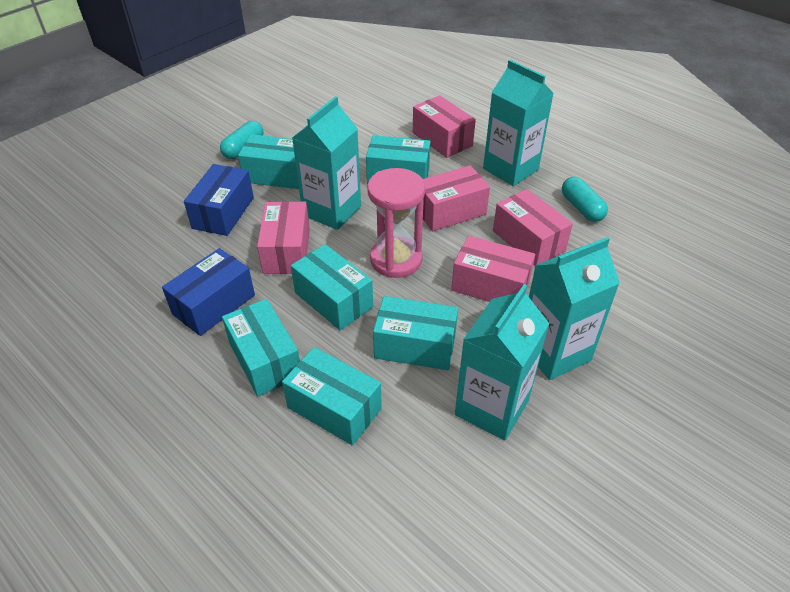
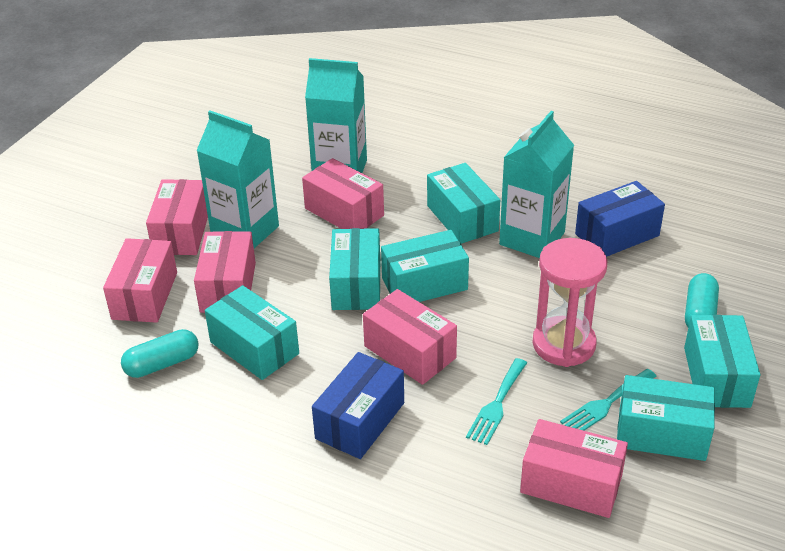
pink box: [257,201,310,274] [413,95,476,158] [423,165,490,231] [451,235,535,302] [493,189,573,266] = 5 -> [103,238,177,323] [146,179,208,255] [194,231,256,313] [302,158,384,229] [363,289,457,385] [520,419,628,518] = 6
turquoise carton: [292,96,361,230] [455,284,549,441] [483,60,554,186] [529,237,620,380] = 4 -> [196,110,279,248] [305,58,367,173] [499,111,574,258] = 3
turquoise fork: none = 0 -> [466,358,527,445] [560,369,657,431] = 2

